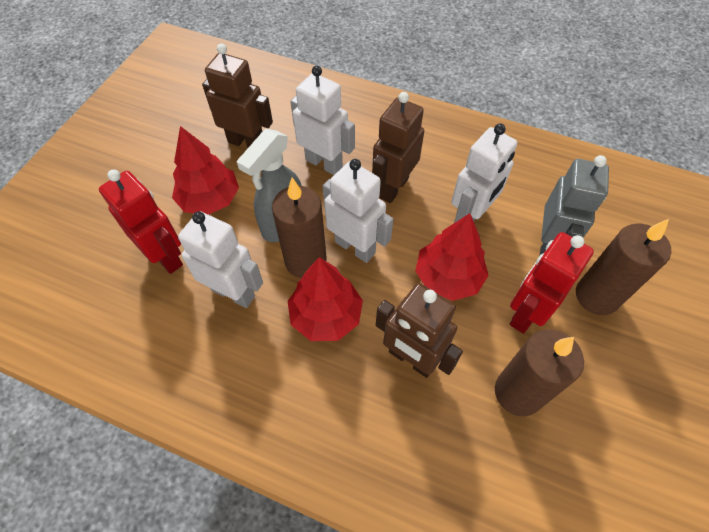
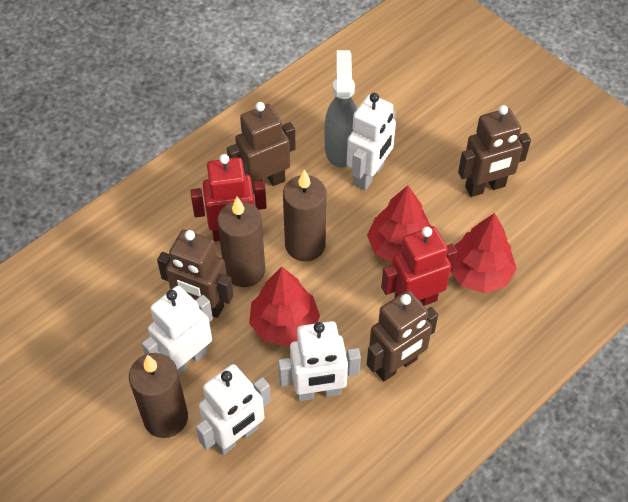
brown robot: [202,44,273,149] [372,92,424,203] [376,283,463,378] = 3 -> [157,229,234,318] [227,102,296,195] [367,290,438,381] [458,105,531,197] = 4
grey robot: [540,155,609,255] = 1 -> none = 0

